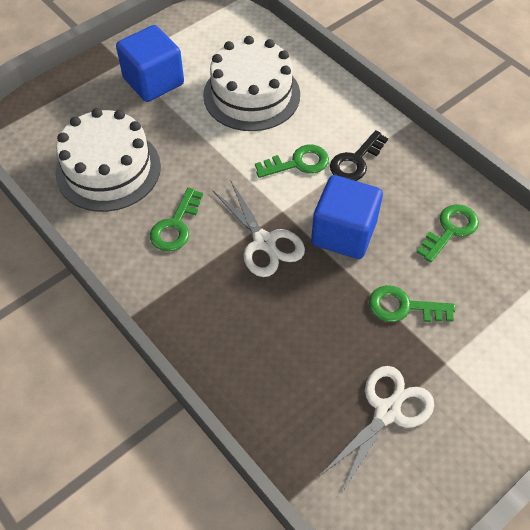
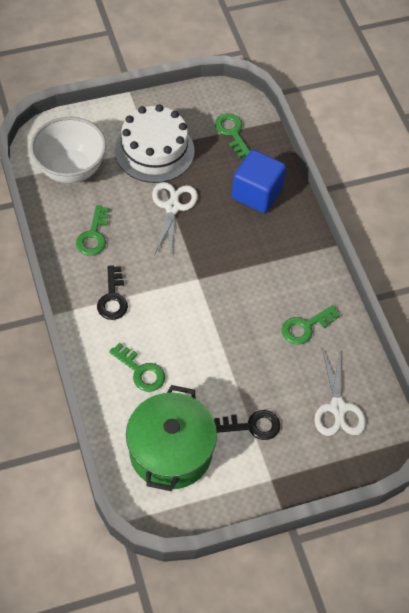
black key: [330,130,388,181] = 1 -> [97,265,128,320] [214,410,280,440] = 2
blue cube: [116,25,184,102] [311,175,383,259] = 2 -> [232,150,286,213] = 1
green pot: none = 0 -> [126,385,217,491] = 1
white bowl: none = 0 -> [31,117,106,183] = 1
white cake: [55,108,161,212] [203,36,300,131] = 2 -> [115,104,195,183] = 1

